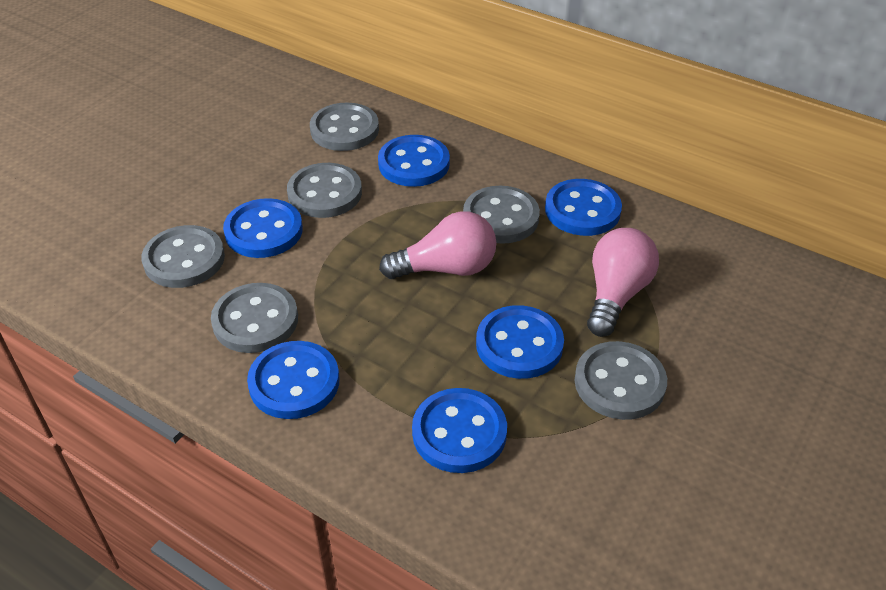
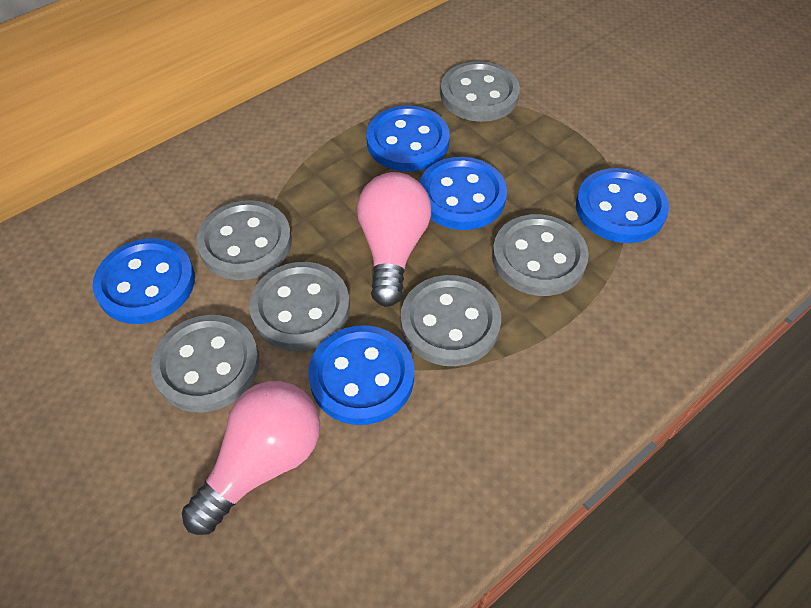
blue button: [223,198,303,258] [247,341,340,419] [378,135,450,187] [412,388,507,473] [476,305,564,379] [545,179,622,236] = 6 -> [93,238,195,324] [308,325,414,425] [366,106,450,172] [420,157,507,230] [576,168,669,243] = 5

